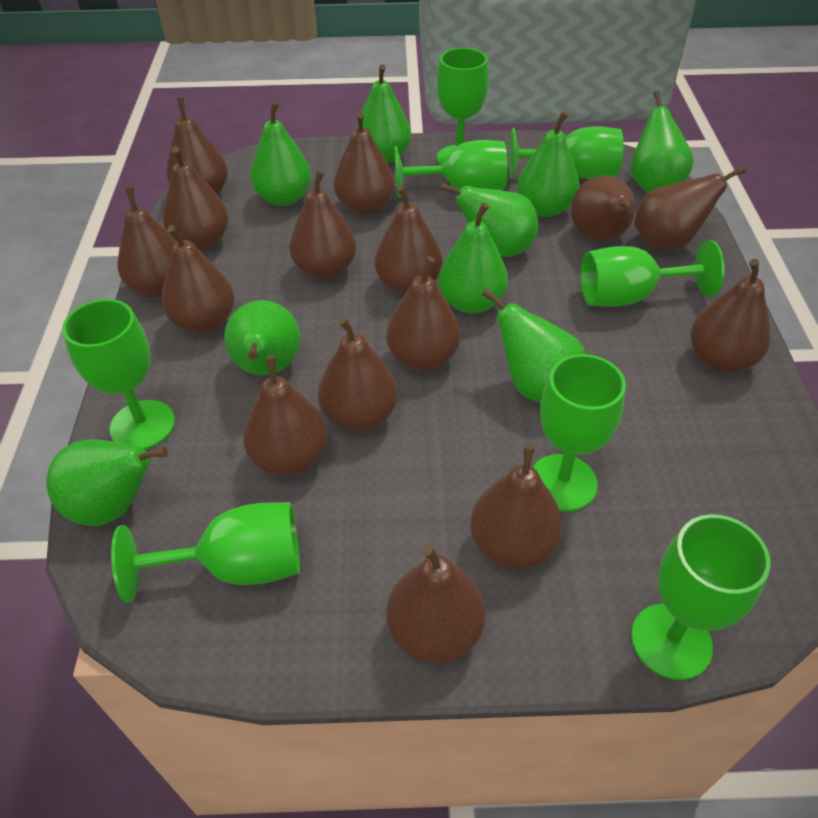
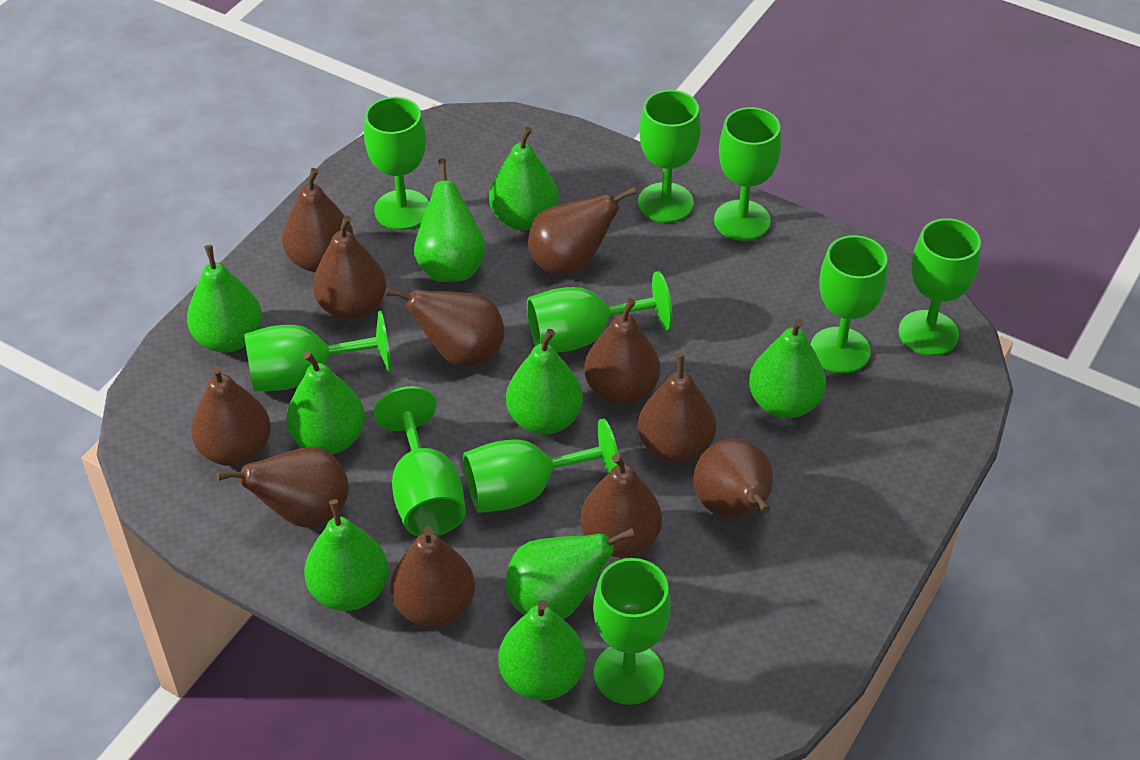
brown pear: [117,187,177,298] [161,225,234,333] [163,146,229,250] [166,98,228,195] [243,355,327,476] [289,169,356,279] [318,317,397,431] [334,112,395,215] [375,185,442,295] [386,256,460,371] [387,545,486,664] [470,444,563,569] [571,176,636,241] [634,166,746,250] [691,259,771,373] = 15 -> [191,366,271,466] [216,447,349,528] [282,168,354,272] [313,215,386,320] [385,287,505,366] [390,526,475,627] [528,187,637,275] [580,454,662,558] [584,298,660,405] [638,353,716,463] [693,438,773,518] = 11
green goblet: [62,299,175,449] [111,502,300,603] [394,140,508,197] [437,48,489,165] [509,126,623,179] [533,354,626,511] [580,240,724,307] [631,514,770,680] = 8 -> [244,311,391,392] [364,97,429,230] [374,386,466,536] [463,418,618,513] [527,271,673,353] [593,558,671,705] [638,90,701,223] [714,107,781,241] [811,235,887,373] [898,218,981,356] = 10

